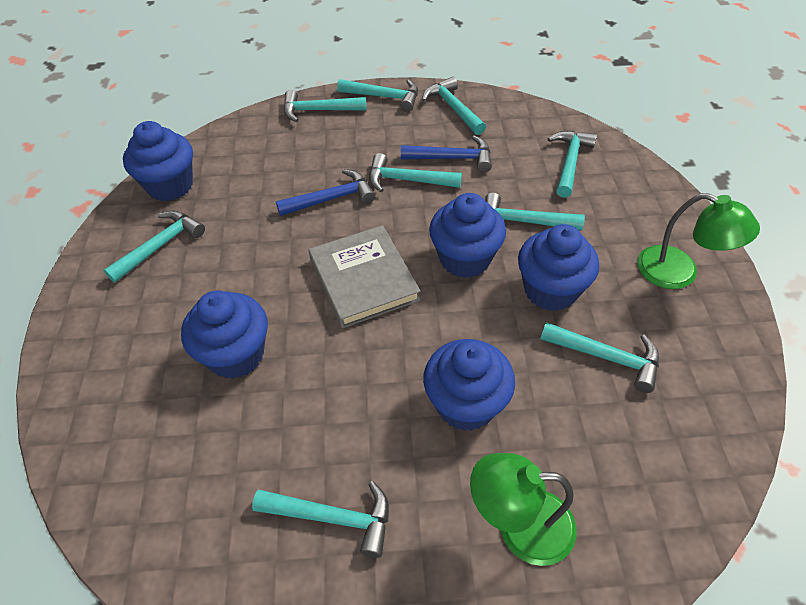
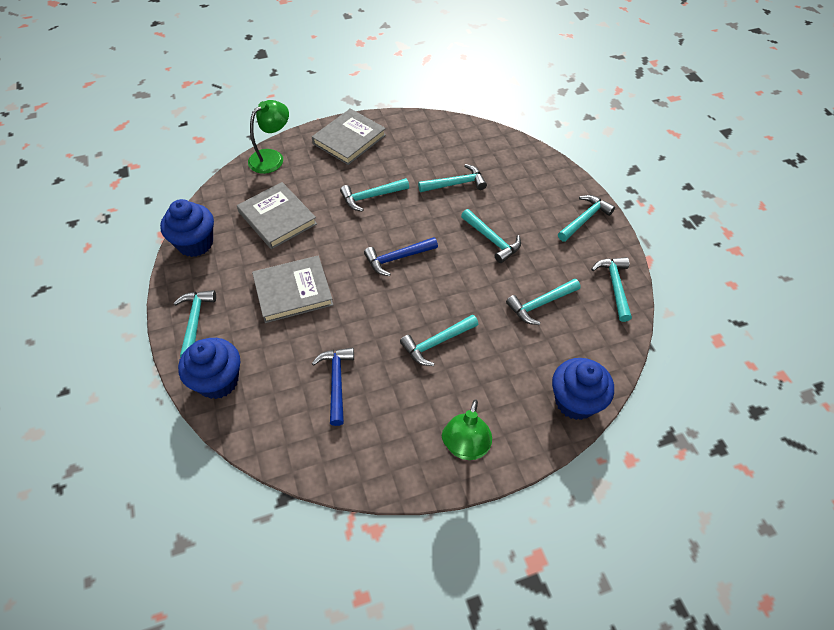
blue cupcake: [123,121,193,201] [181,291,268,379] [423,339,515,431] [429,193,506,278] [518,224,599,311] = 5 -> [160,199,214,257] [178,338,240,399] [552,358,614,420] = 3
grey book: [309,225,420,328] = 1 -> [237,182,317,249] [252,256,333,323] [312,109,386,165] = 3
turquoise hammer: [103,210,205,283] [252,481,389,558] [283,90,367,122] [337,79,418,112] [369,153,462,192] [422,77,486,135] [485,193,585,230] [540,322,659,393] [548,131,597,198] = 9 -> [173,290,216,358] [340,178,409,212] [400,314,478,366] [418,164,487,192] [461,209,521,263] [506,279,580,325] [558,195,615,242] [591,257,632,322] = 8

